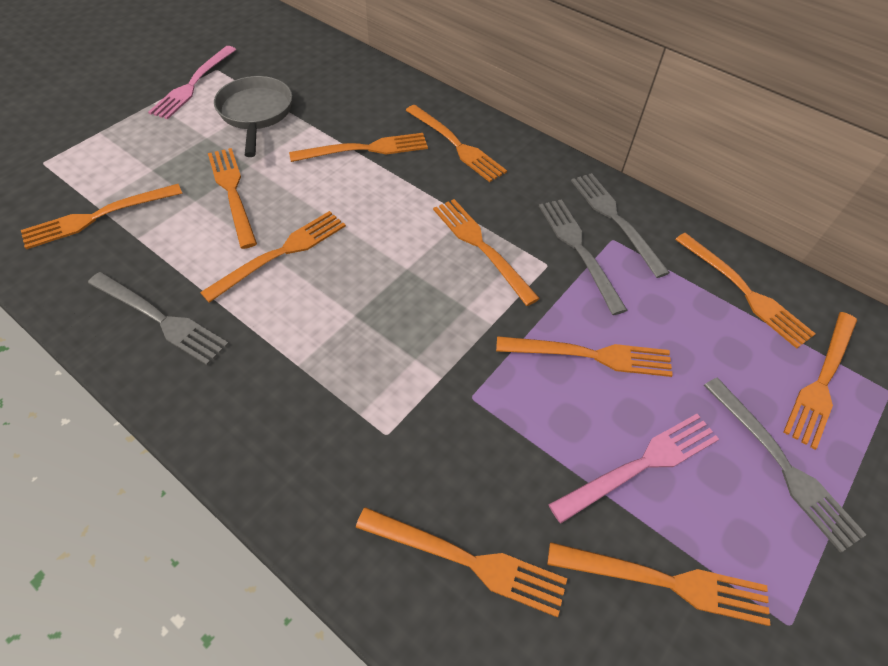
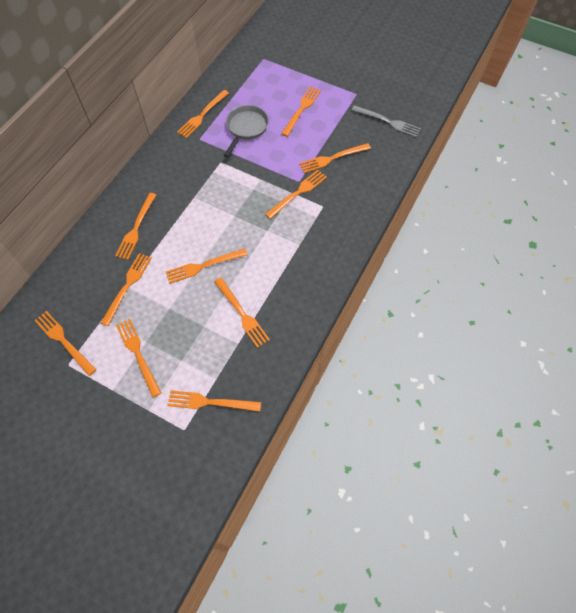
grey fork: [88,272,229,365] [539,199,627,315] [571,173,670,278] [704,378,867,553] = 4 -> [352,105,421,137] = 1
pink fork: [148,46,236,119] [548,414,719,523] = 2 -> none = 0

